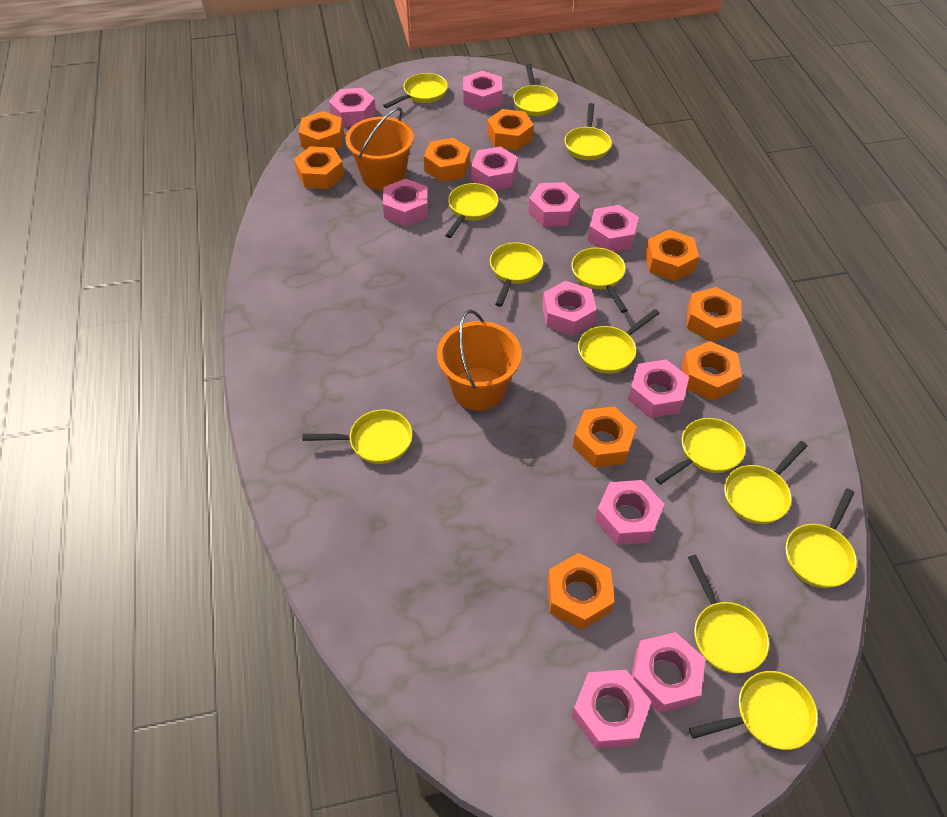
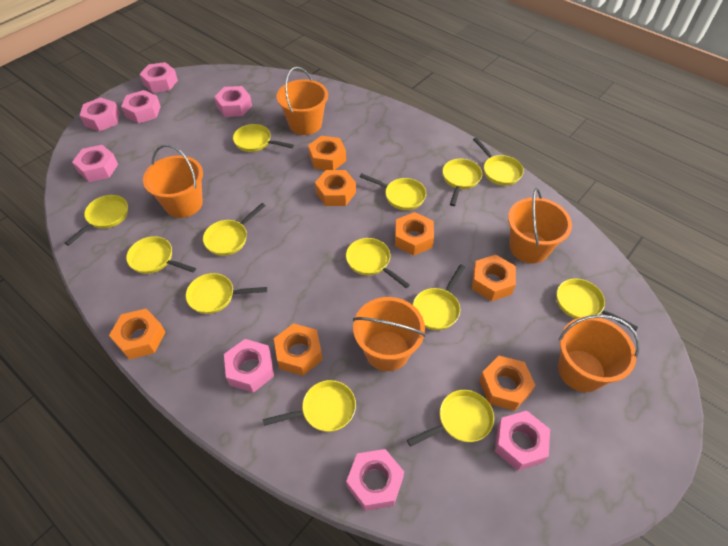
orange bucket: [346,107,414,191] [437,309,522,411] = 2 -> [143,145,203,218] [277,67,328,135] [353,297,426,371] [508,188,572,263] [558,314,640,392] = 5
orange nut: [294,147,344,189] [299,111,344,149] [423,138,470,182] [487,109,533,151] [547,553,615,630] [573,406,637,468] [645,230,699,281] [682,341,742,401] [687,287,741,342] = 9 -> [109,309,165,359] [274,323,322,376] [308,136,346,170] [315,170,356,206] [395,212,434,256] [472,255,516,301] [479,356,536,411] = 7
pink nut: [329,88,376,127] [383,179,428,226] [463,71,502,111] [471,147,518,190] [528,182,580,227] [542,281,597,336] [572,670,651,749] [588,205,639,252] [595,480,664,545] [628,359,689,418] [632,632,706,713] = 11 -> [72,145,118,182] [80,98,120,131] [121,90,161,124] [140,62,178,93] [214,86,252,117] [224,339,274,393] [346,449,404,511] [495,411,550,471] = 8

